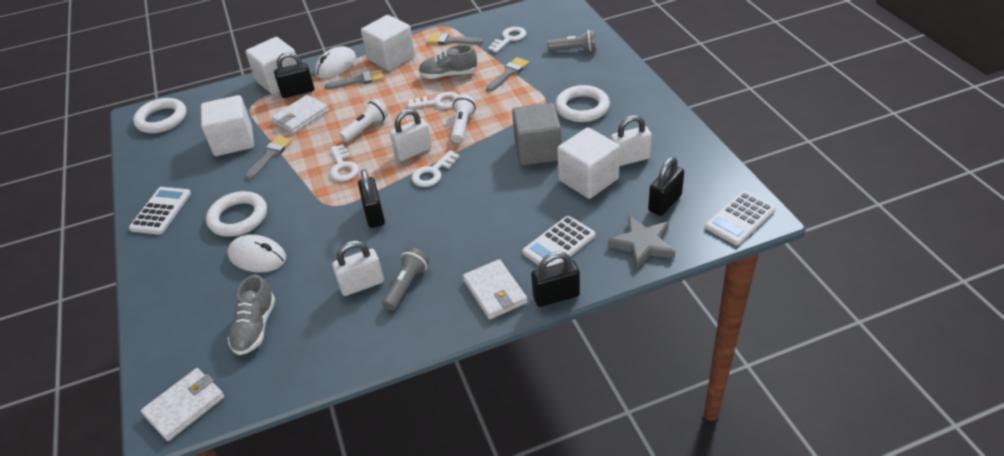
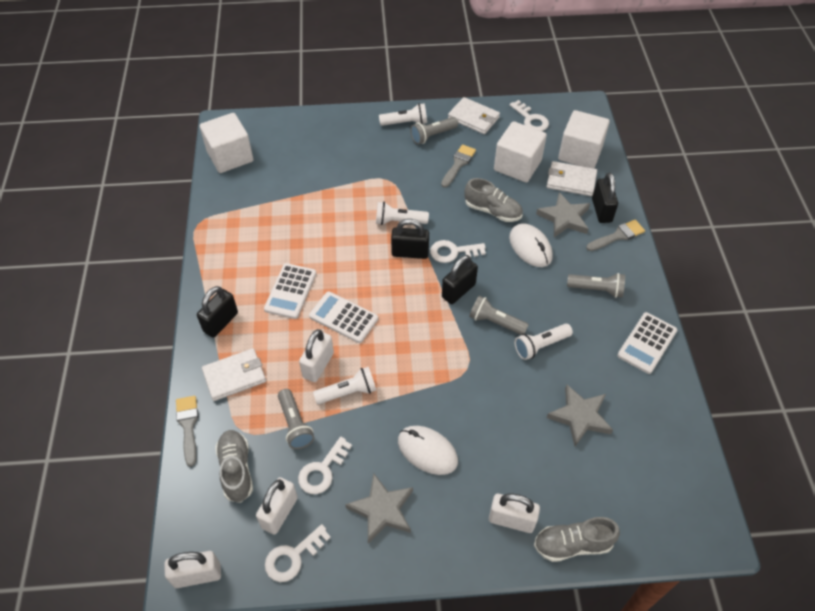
grey brush: [246,136,292,180] [324,69,384,89] [427,33,484,45] [486,57,529,92] = 4 -> [176,396,198,467] [441,144,476,188] [586,220,645,251] = 3
grey cube: [512,103,562,165] = 1 -> none = 0
grey flashlight: [382,247,429,310] [547,30,596,52] = 2 -> [278,389,314,449] [410,117,458,144] [469,296,529,335] [567,273,625,298] = 4
grey shoe: [228,274,275,355] [419,45,477,79] = 2 -> [215,430,253,503] [464,178,523,222] [534,517,620,562] = 3
grey star: [608,215,675,270] = 1 -> [345,473,413,544] [536,192,590,237] [547,385,613,446] = 3
white cube: [201,95,254,156] [245,37,297,94] [361,15,415,71] [557,127,620,199] = 4 -> [200,113,253,173] [494,121,547,183] [558,110,610,168] = 3
white flashlight: [339,99,388,142] [451,95,476,143] = 2 -> [313,367,376,404] [376,202,429,225] [379,103,427,126] [515,324,573,360] = 4
white padlock: [332,241,384,296] [390,109,432,161] [611,115,652,166] = 3 -> [164,551,221,588] [256,477,298,535] [299,329,334,382] [489,494,540,533] = 4
white ring: [133,98,187,133] [206,191,267,237] [555,85,610,122] = 3 -> none = 0

